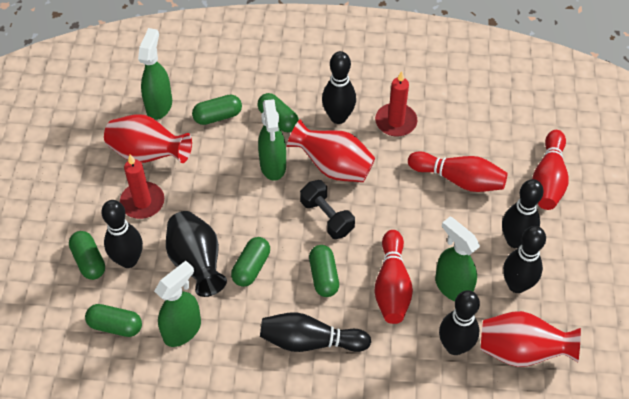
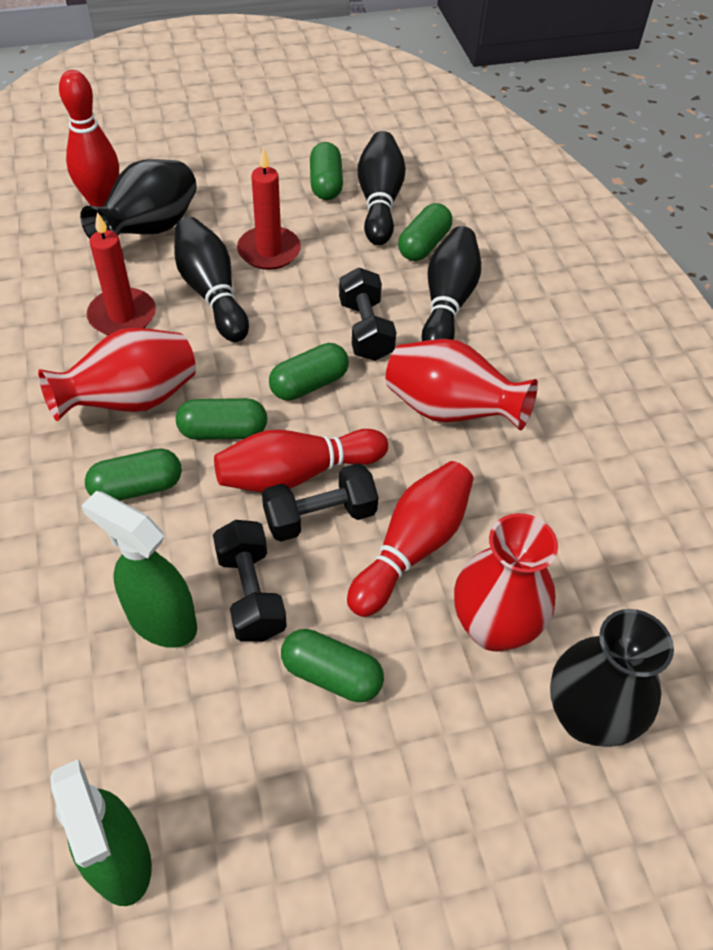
black bowling pin: [101,200,143,268] [260,312,371,352] [322,51,356,124] [439,290,480,355] [502,179,544,248] [503,226,546,293] = 6 -> [174,217,249,342] [358,131,406,245] [422,226,481,341] = 3
black dumbbell: [300,180,355,239] = 1 -> [213,520,287,642] [262,463,378,542] [339,267,396,361] = 3
black vase: [166,211,227,297] = 1 -> [80,159,197,239] [550,609,674,747] = 2
green spray bottle: [138,28,172,120] [154,261,201,347] [258,99,286,181] [435,217,480,301] = 4 -> [50,759,152,906] [82,491,197,648] = 2

